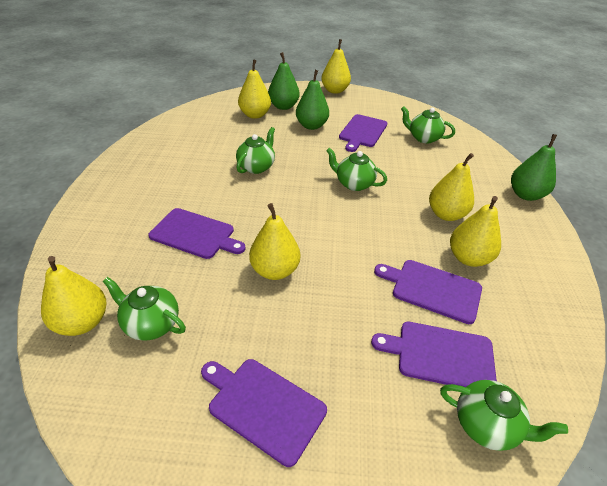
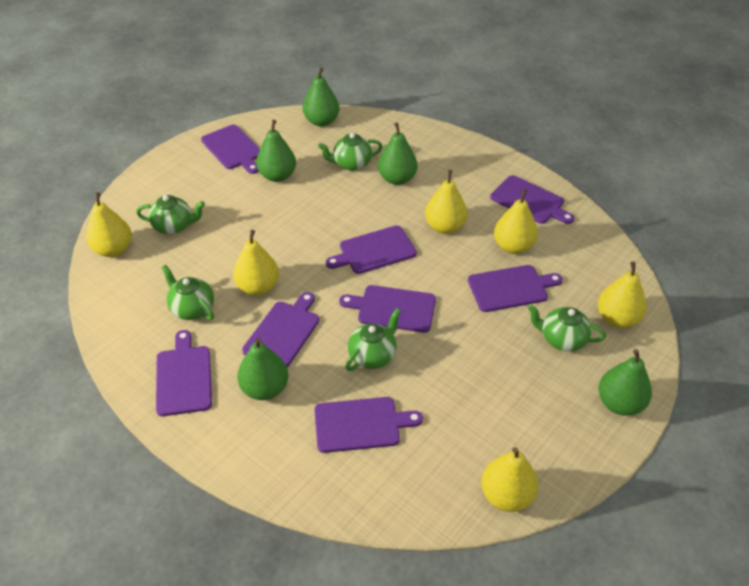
green pear: [268,52,300,110] [296,70,329,130] [511,134,557,201] = 3 -> [237,337,288,400] [256,120,296,182] [303,68,340,126] [378,123,417,185] [598,349,652,416] = 5
purple cutting board: [148,208,246,259] [201,359,327,467] [339,114,387,152] [371,322,497,387] [374,260,482,324] = 5 -> [156,330,212,416] [201,125,260,174] [242,292,319,368] [314,397,423,453] [326,225,417,274] [339,285,436,333] [468,265,563,312] [490,175,574,224] = 8

